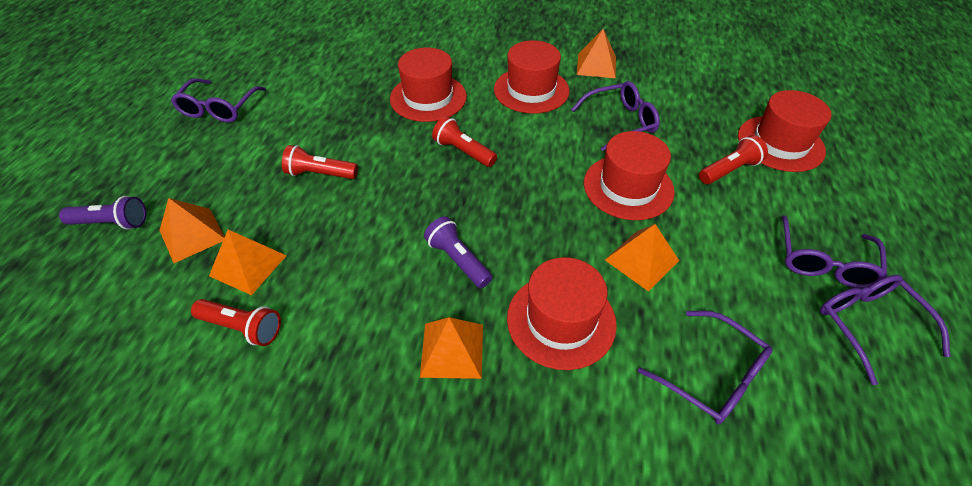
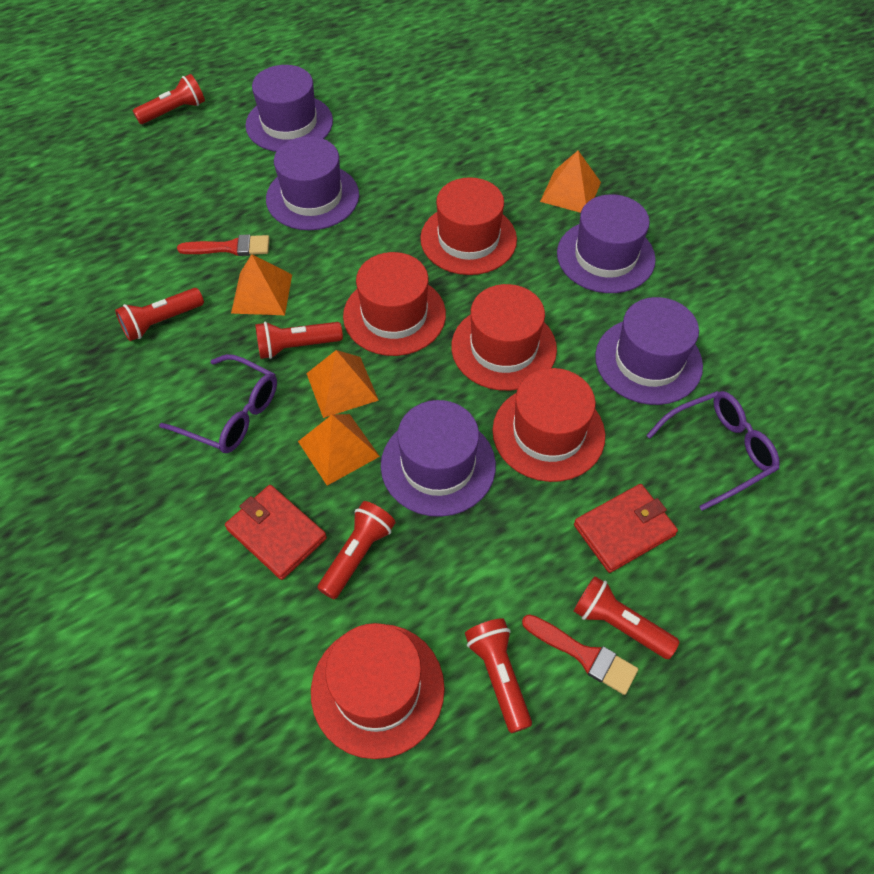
orange pyramid: [159,198,225,263] [209,230,287,295] [420,317,483,379] [577,29,616,78] [605,224,679,291] = 5 -> [231,254,292,315] [298,414,380,486] [306,350,379,418] [540,151,601,213] = 4
purple flashlight: [59,196,146,230] [424,216,493,288] = 2 -> none = 0
purple glasses: [171,78,266,122] [571,81,660,151] [638,311,773,424] [781,215,887,288] [820,275,951,385] = 5 -> [159,354,277,453] [646,391,779,511] = 2
purple hat: none = 0 -> [245,65,333,152] [266,136,359,230] [381,400,496,517] [557,194,656,293] [595,297,703,405] = 5
red brush: none = 0 -> [177,234,269,256] [522,614,638,695] = 2
red flashlight: [191,299,281,346] [282,145,358,179] [432,116,497,167] [699,135,768,184] = 4 -> [115,288,204,341] [133,74,205,124] [255,322,343,359] [317,501,396,599] [465,618,532,733] [573,576,680,659] = 6
red wallet: none = 0 -> [225,485,327,580] [574,484,678,573] = 2

